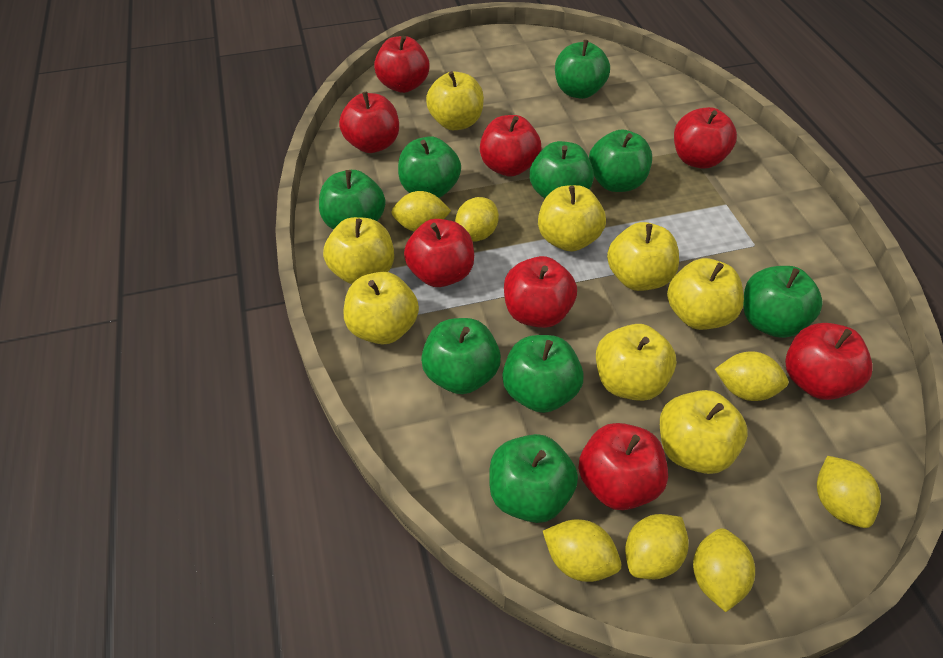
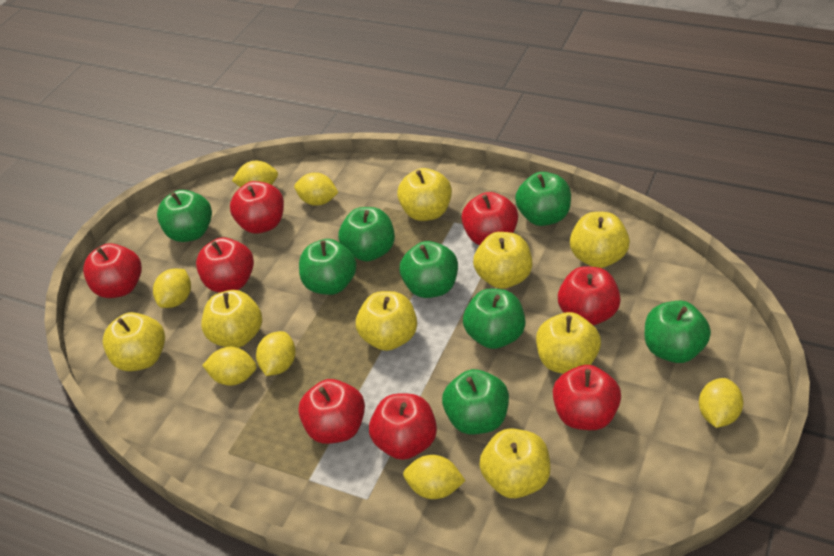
green apple: [319,170,386,230] [398,136,461,198] [421,318,501,394] [489,434,578,523] [502,335,584,413] [530,141,594,198] [555,40,610,99] [589,129,652,192] [743,266,823,338] = 9 -> [157,190,212,242] [299,239,357,295] [338,207,395,261] [400,241,458,298] [442,369,509,434] [463,289,525,349] [515,172,571,226] [645,301,711,363] = 8

